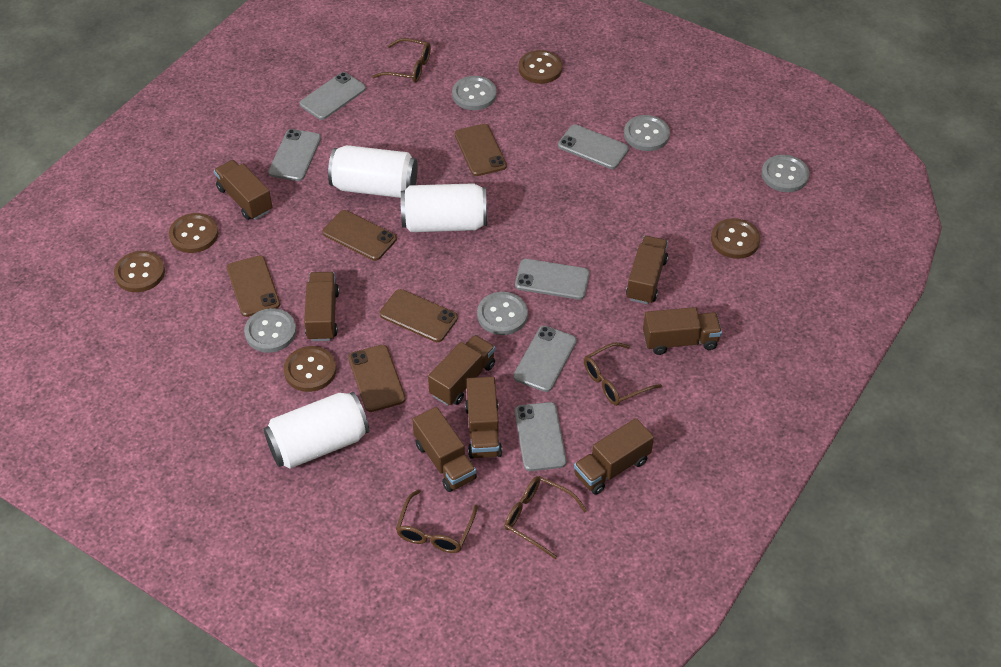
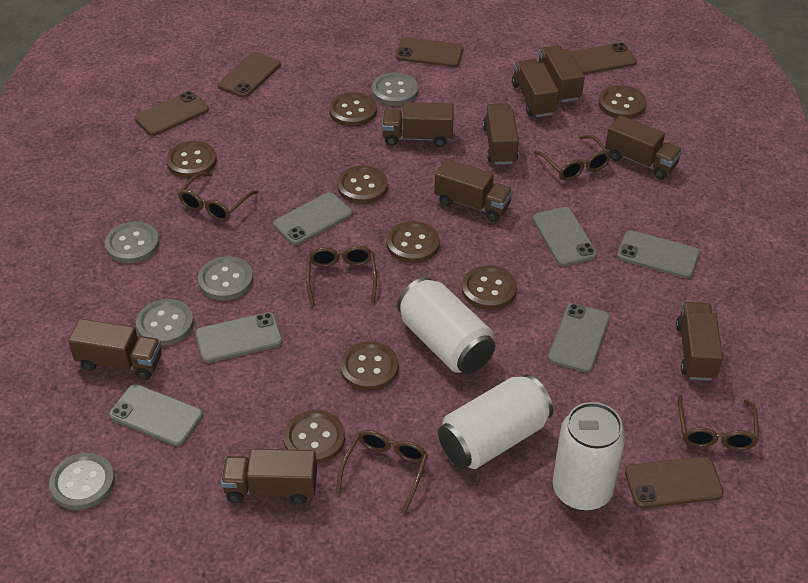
brown button: [114,251,165,292] [169,213,219,253] [284,346,337,392] [519,50,562,84] [711,218,760,259] = 5 -> [166,141,217,178] [284,410,345,464] [329,92,377,127] [337,165,388,204] [340,341,399,391] [387,221,440,263] [462,265,517,310] [598,85,647,119] = 8
brown glasses: [372,38,431,83] [396,490,478,553] [504,476,587,559] [584,342,662,406] = 4 -> [178,172,259,221] [306,246,377,306] [336,430,428,514] [534,135,611,181] [678,394,759,451] = 5
brown truck: [214,160,272,220] [304,272,339,341] [412,407,477,492] [428,335,495,406] [465,377,502,459] [574,418,654,495] [626,236,668,304] [643,307,722,355] = 8 -> [68,319,162,380] [221,449,317,504] [382,102,454,147] [435,159,513,222] [483,104,519,165] [512,59,559,117] [538,45,585,103] [605,115,682,179] [676,302,723,381] = 9

